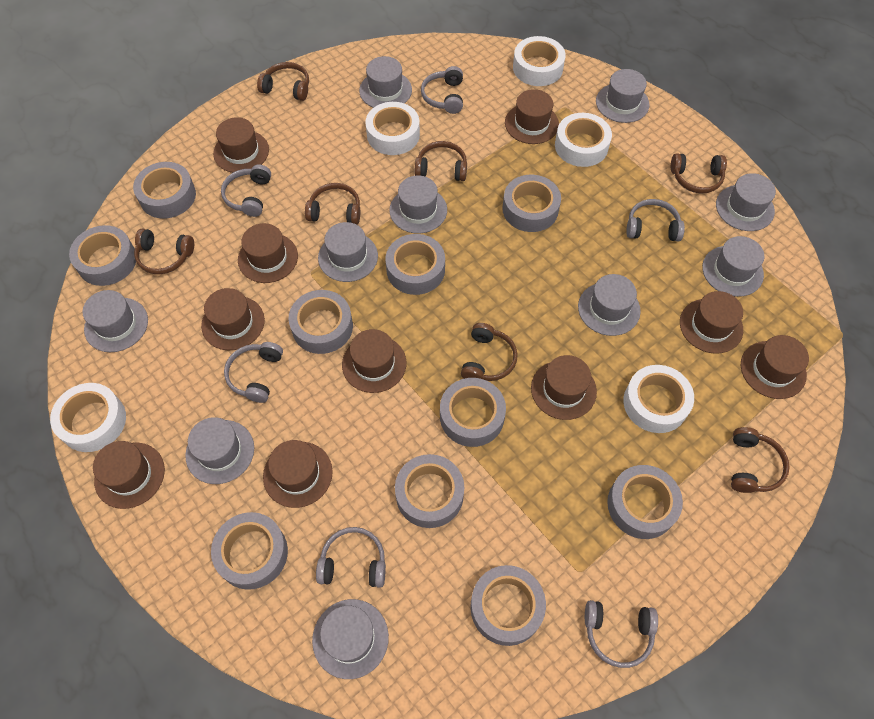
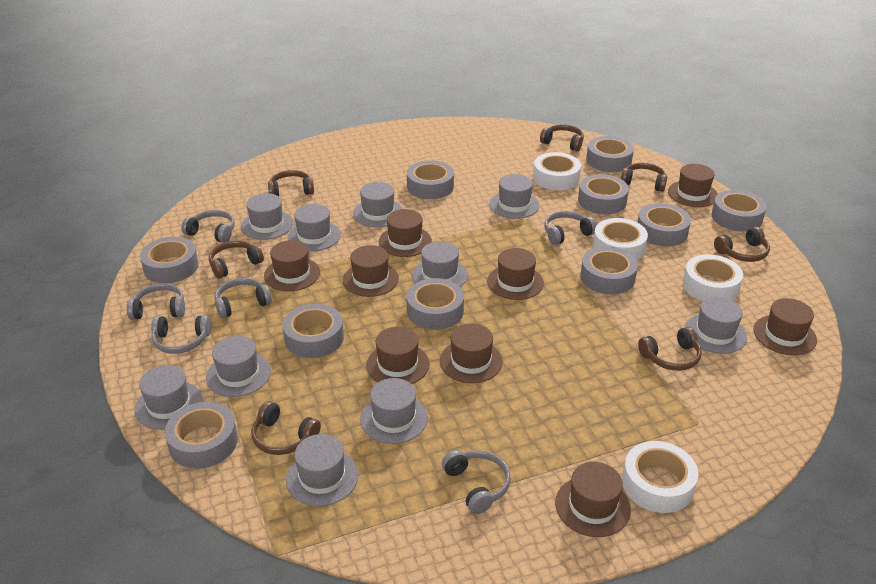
brown hat: [93,441,165,509] [201,288,265,350] [213,117,269,173] [238,223,298,283] [263,440,333,508] [342,329,406,393] [505,89,559,144] [531,355,597,420] [680,291,743,354] [741,335,809,399] = 10 -> [264,240,320,291] [343,245,399,297] [366,327,430,384] [379,209,432,257] [440,323,503,383] [487,248,544,300] [555,462,631,537] [668,164,718,207] [753,298,817,355] = 9
white tape: [50,383,126,452] [365,102,420,155] [513,36,566,86] [555,113,612,167] [623,365,694,433] = 5 -> [533,152,581,190] [593,218,648,260] [622,441,698,513] [683,254,743,301] = 4

